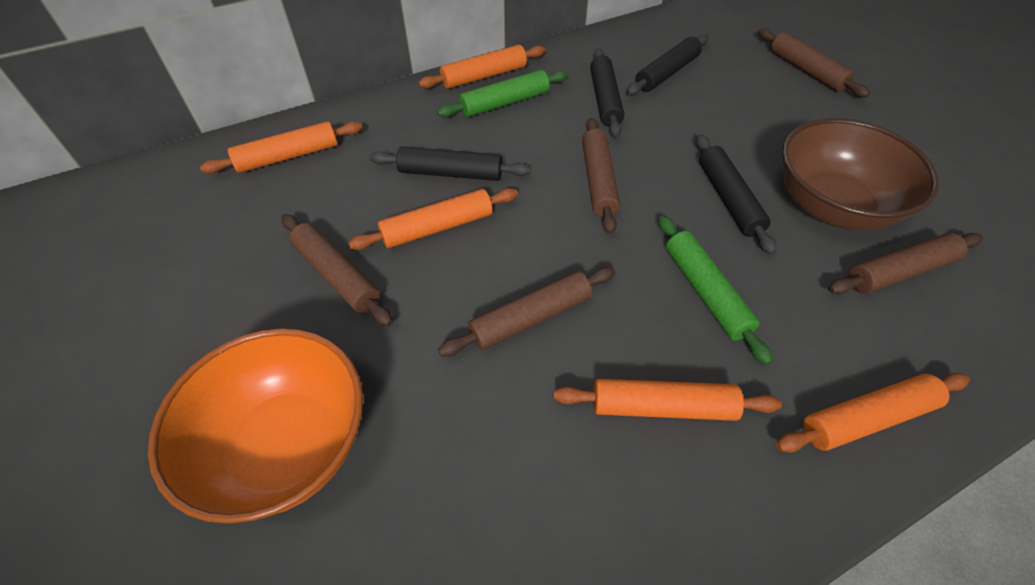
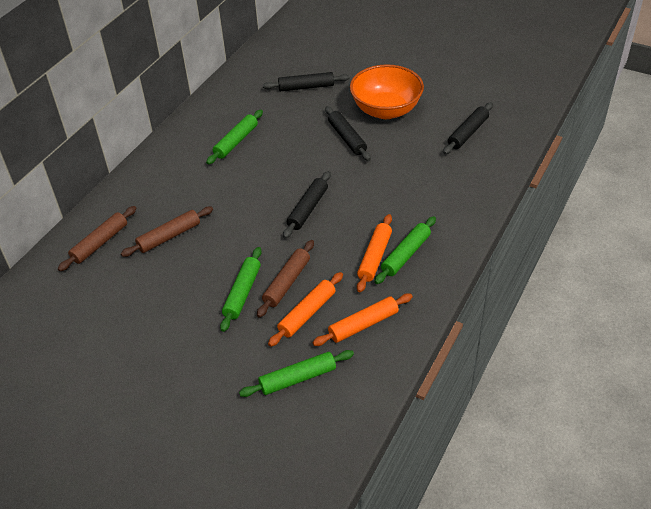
brown bowl: [782,118,939,231] = 1 -> none = 0
brown rolling pin: [282,214,393,326] [438,267,615,357] [582,118,620,234] [758,28,870,98] [828,233,983,295] = 5 -> [58,206,136,271] [121,207,213,257] [257,240,314,318] = 3
green rolling pin: [437,70,568,117] [658,215,773,365] = 2 -> [206,110,263,165] [220,247,262,332] [239,350,354,397] [375,216,436,284] = 4
orange rolling pin: [200,121,362,174] [348,188,518,250] [418,45,545,89] [554,379,782,421] [776,373,970,453] = 5 -> [268,272,343,347] [312,293,413,346] [357,214,392,292] = 3

